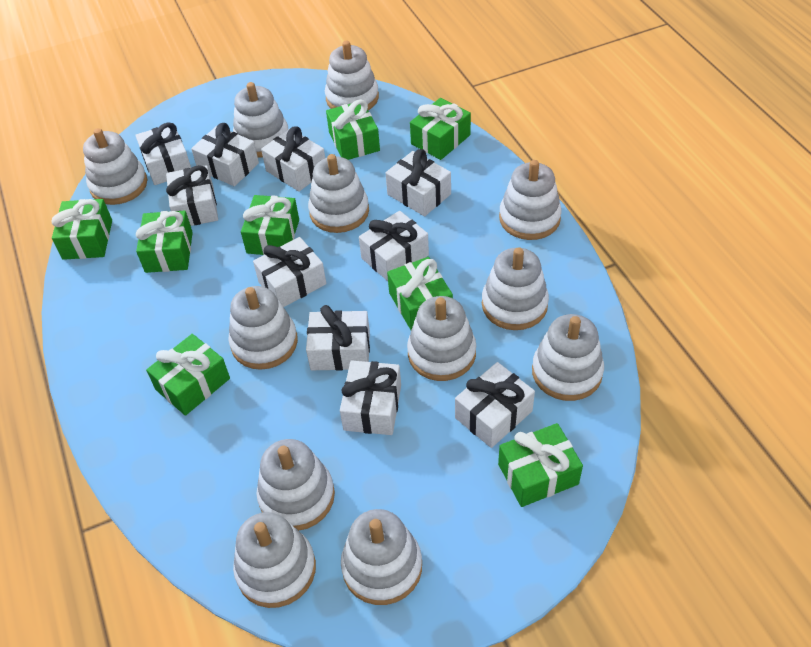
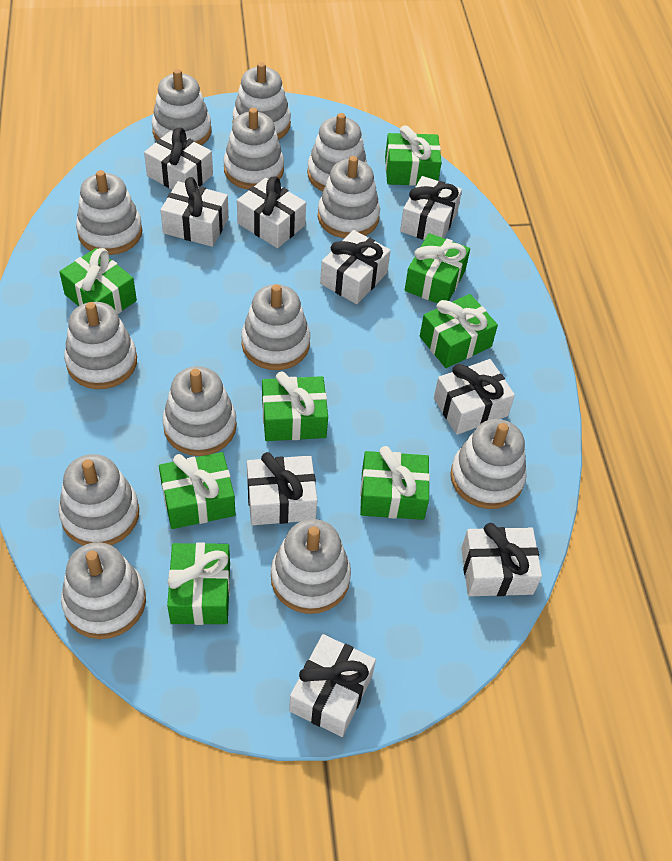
white gift: [136,122,191,185] [166,165,218,226] [191,123,259,186] [253,237,326,307] [261,127,325,192] [306,305,370,371] [340,360,401,435] [359,211,429,281] [386,149,451,216] [455,362,535,448] = 10 -> [144,128,213,190] [160,177,229,247] [237,176,306,248] [247,452,317,525] [289,634,376,737] [320,230,391,304] [400,176,462,240] [434,359,515,435] [461,523,542,596] = 9
white stacking toy: [83,128,147,205] [228,286,298,370] [233,82,288,158] [233,512,316,608] [256,439,335,531] [308,154,369,233] [325,41,379,110] [341,509,422,605] [407,296,476,381] [482,247,549,330] [499,160,562,240] [532,314,604,401] = 12 -> [59,454,139,546] [61,542,146,639] [64,302,137,389] [76,170,142,255] [152,69,211,145] [162,366,237,456] [223,108,284,190] [232,62,291,140] [241,284,310,370] [271,519,351,614] [307,113,367,192] [318,156,380,238] [450,419,527,509] = 13

